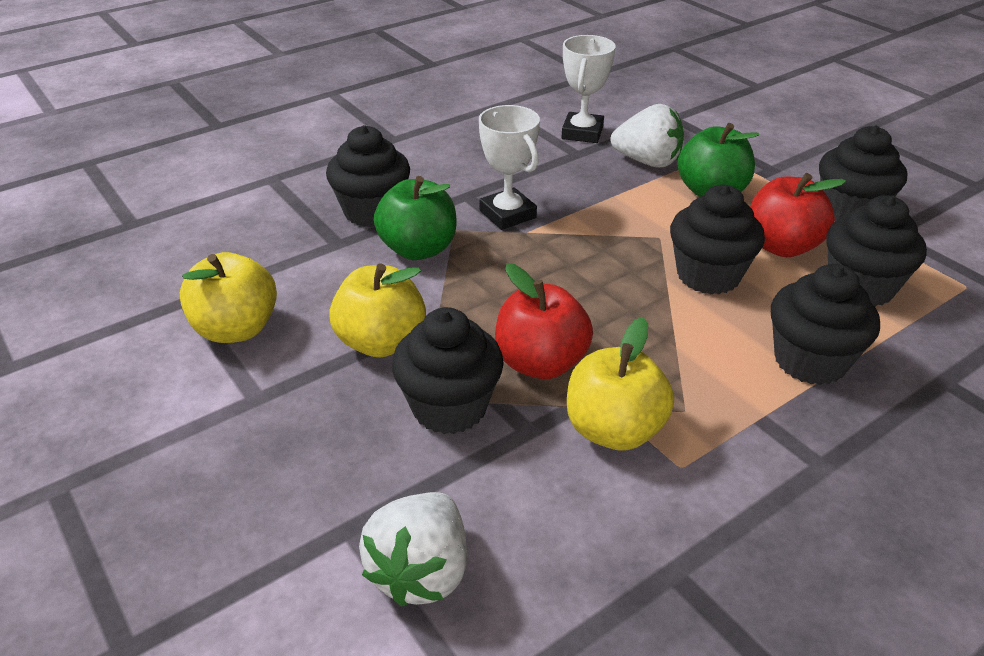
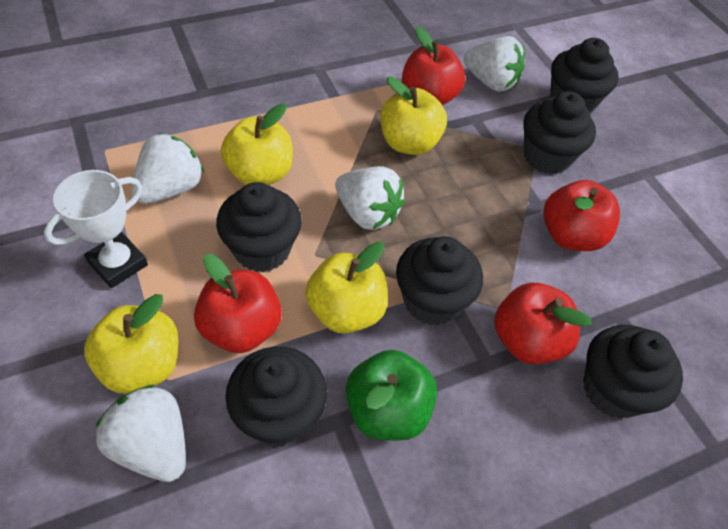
green apple: [374,176,457,260] [678,123,759,197] = 2 -> [346,350,437,441] = 1
red apple: [495,263,593,379] [750,173,846,257] = 2 -> [194,254,282,353] [402,27,465,105] [494,283,592,364] [543,180,620,251] = 4
white strawberry: [359,492,467,607] [611,104,684,168] = 2 -> [95,385,186,482] [132,133,204,204] [335,166,405,230] [464,36,525,92] = 4
white trophy: [479,105,540,230] [562,35,616,143] = 2 -> [44,170,148,288] = 1
yellow apple: [180,252,277,343] [329,264,426,357] [567,317,674,450] = 3 -> [84,294,178,394] [221,104,293,185] [305,242,388,333] [380,76,447,155] = 4

